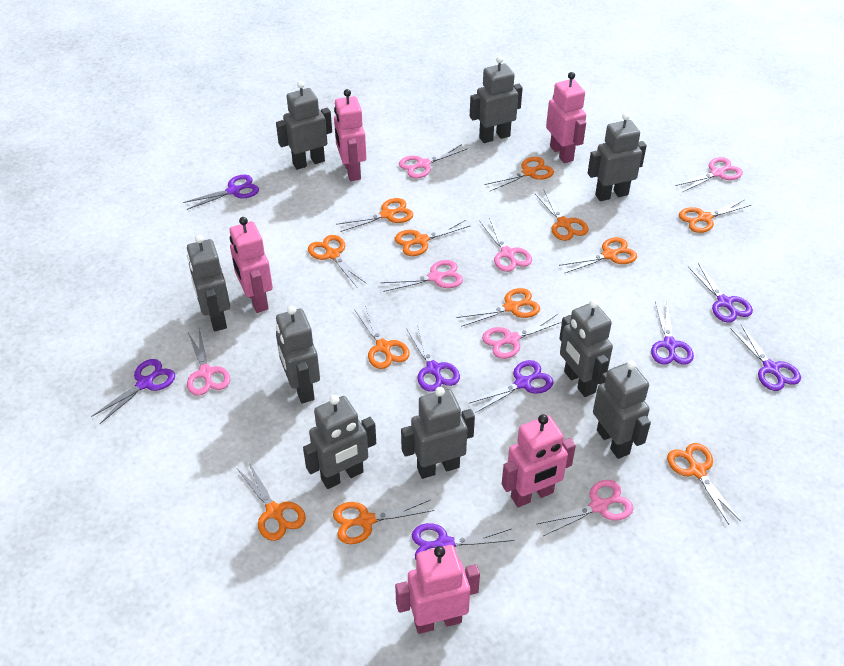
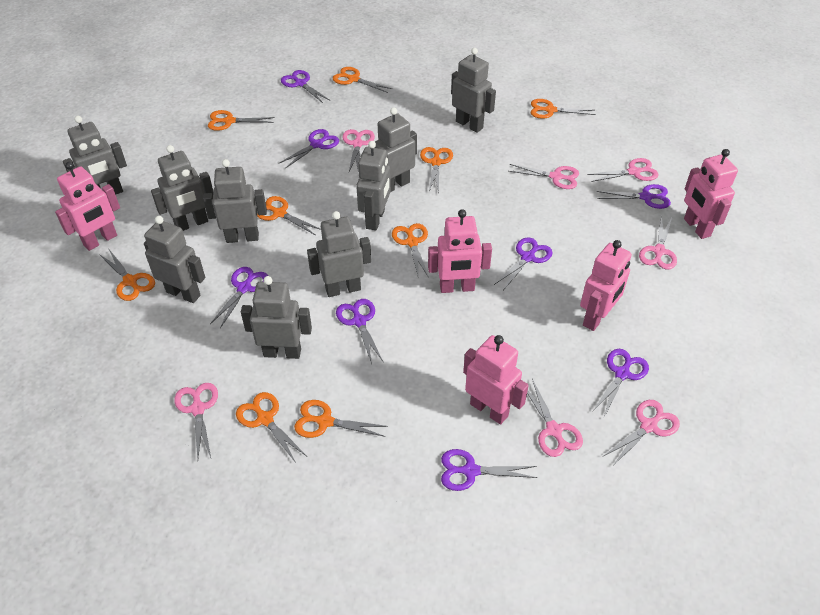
orange scissors: [237,461,306,541] [308,235,367,287] [333,500,434,544] [336,198,413,232] [354,306,410,369] [395,220,471,256] [457,288,540,327] [484,157,554,191] [534,190,589,241] [559,237,637,274] [667,443,741,524] [679,199,751,233] = 12 -> [99,248,155,301] [208,110,275,131] [236,392,306,463] [258,196,321,235] [294,400,388,438] [333,67,392,93] [392,223,429,279] [420,147,453,193] [531,99,596,119] = 9

